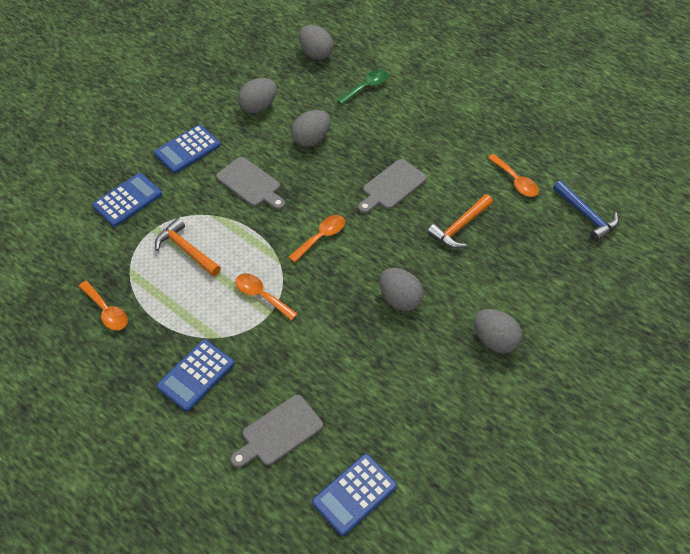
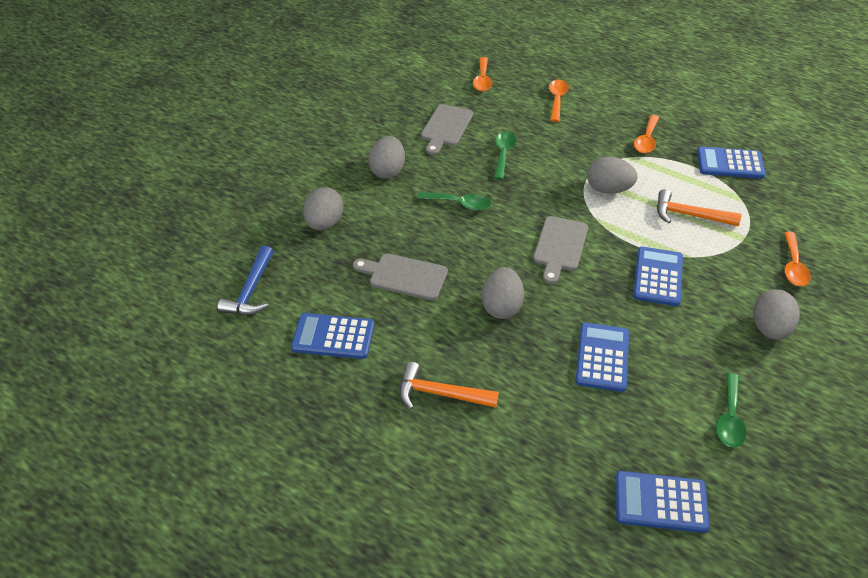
blue calculator: [92,173,162,227] [154,125,220,174] [157,339,235,411] [312,454,397,536] = 4 -> [291,313,374,359] [575,322,629,392] [615,471,710,533] [633,247,683,306] [697,147,766,179] = 5
green spoon: [337,70,388,105] = 1 -> [417,192,491,211] [494,131,516,180] [716,373,746,447] = 3

